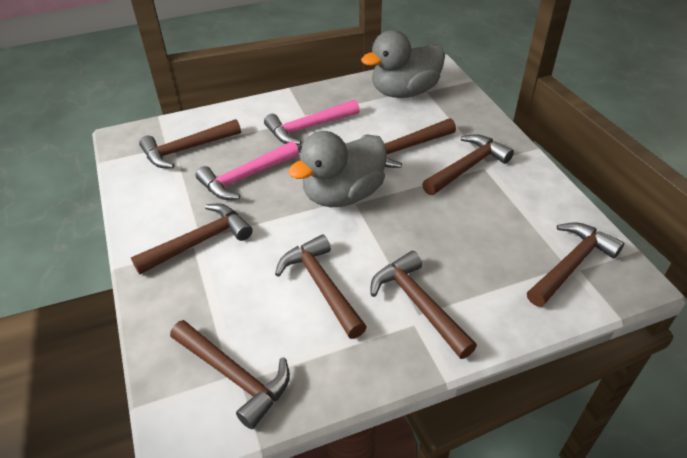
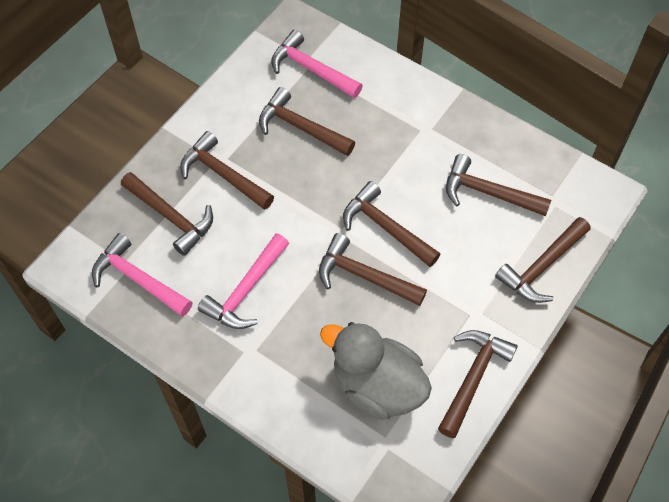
grey duck: [288,131,386,207] [361,30,445,98] = 2 -> [320,322,432,420] = 1
pink hammer: [196,141,299,200] [264,99,360,145] = 2 -> [92,233,193,317] [198,233,289,329] [271,30,363,98] = 3

